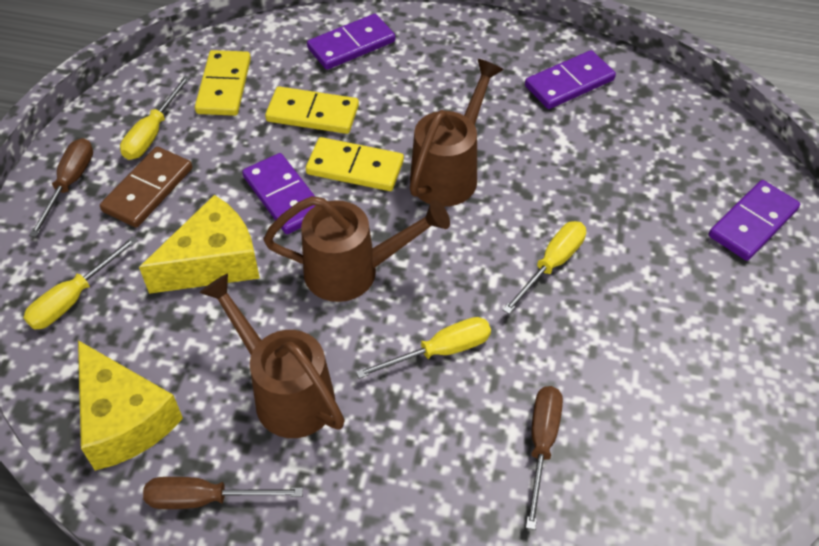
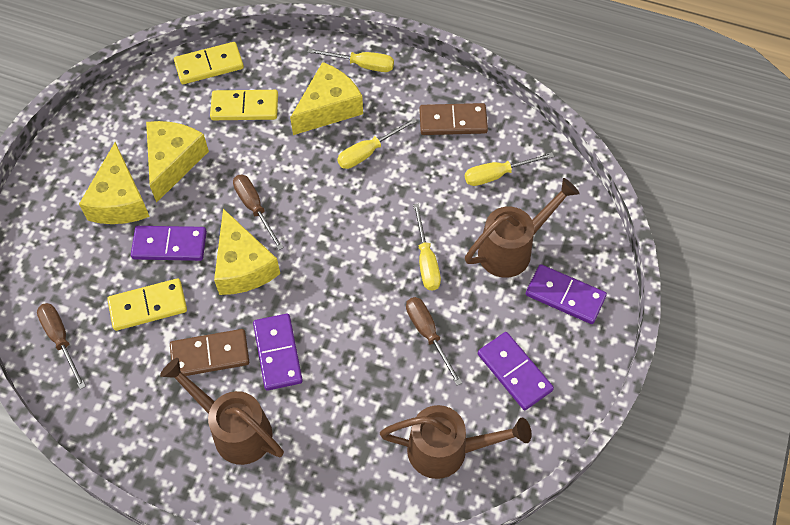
brown domino: [100,147,192,228] = 1 -> [170,329,249,376] [419,103,488,135] = 2
yellow cheese: [78,340,183,471] [139,195,260,294] = 2 -> [79,142,150,224] [146,121,209,203] [214,209,280,295] [290,62,363,135] = 4

